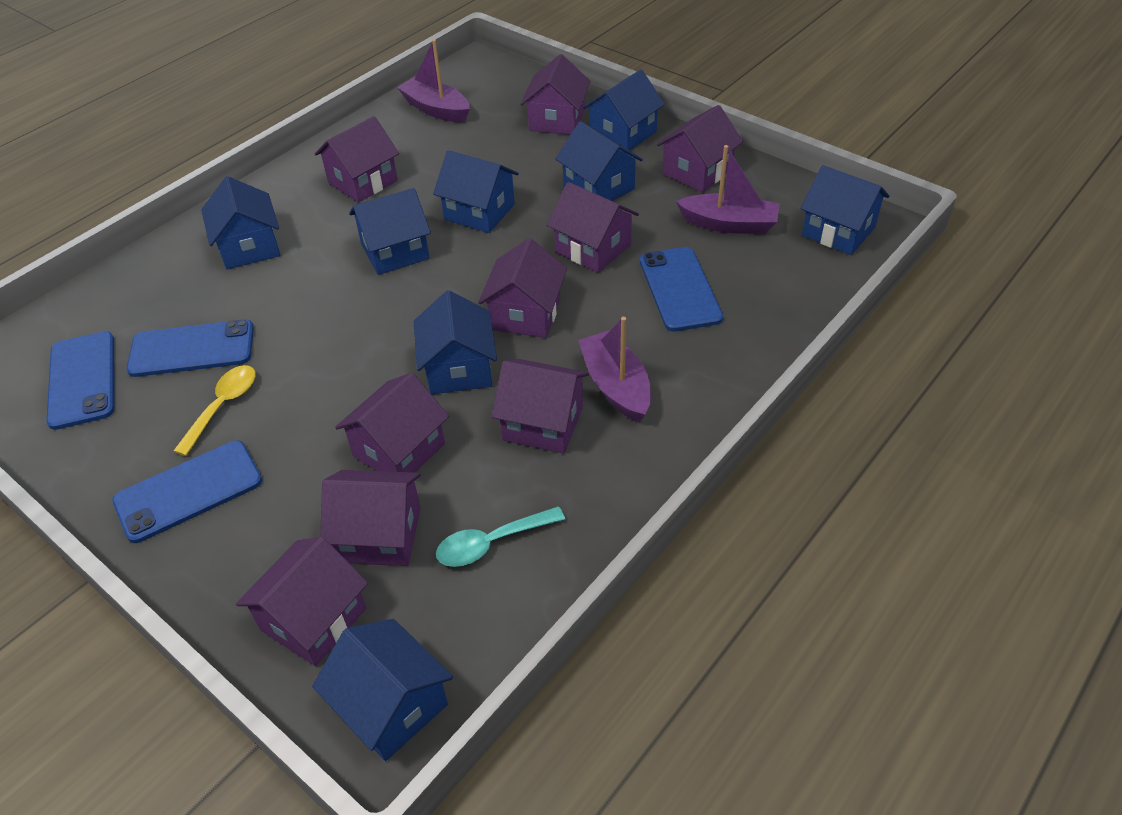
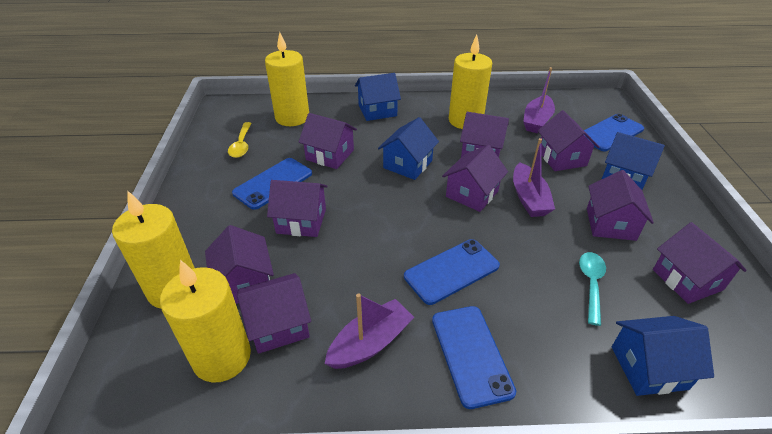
blue house: [201,176,280,270] [312,619,453,761] [349,188,431,275] [414,290,497,395] [433,150,519,233] [555,121,643,201] [583,69,665,150] [800,165,889,255] = 8 -> [355,73,401,121] [378,117,439,180] [601,132,665,190] [612,316,714,396] = 4
yellow candle: none = 0 -> [112,190,194,308] [160,260,251,383] [265,32,309,126] [449,35,492,129] = 4

